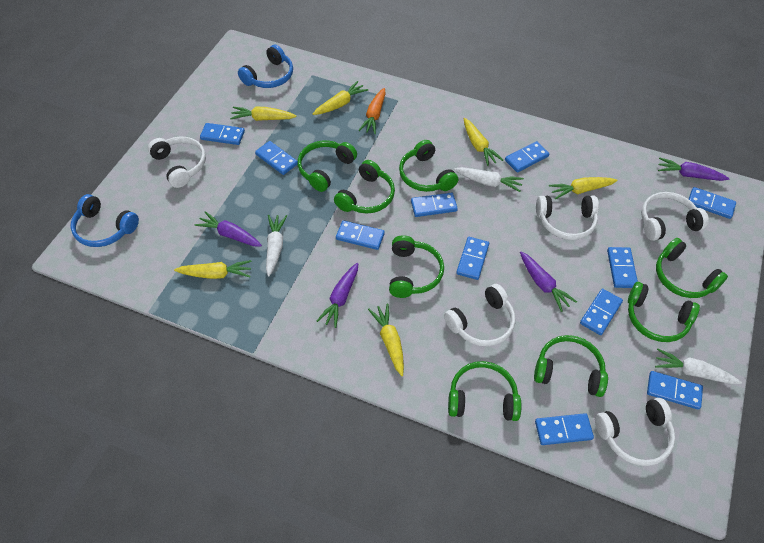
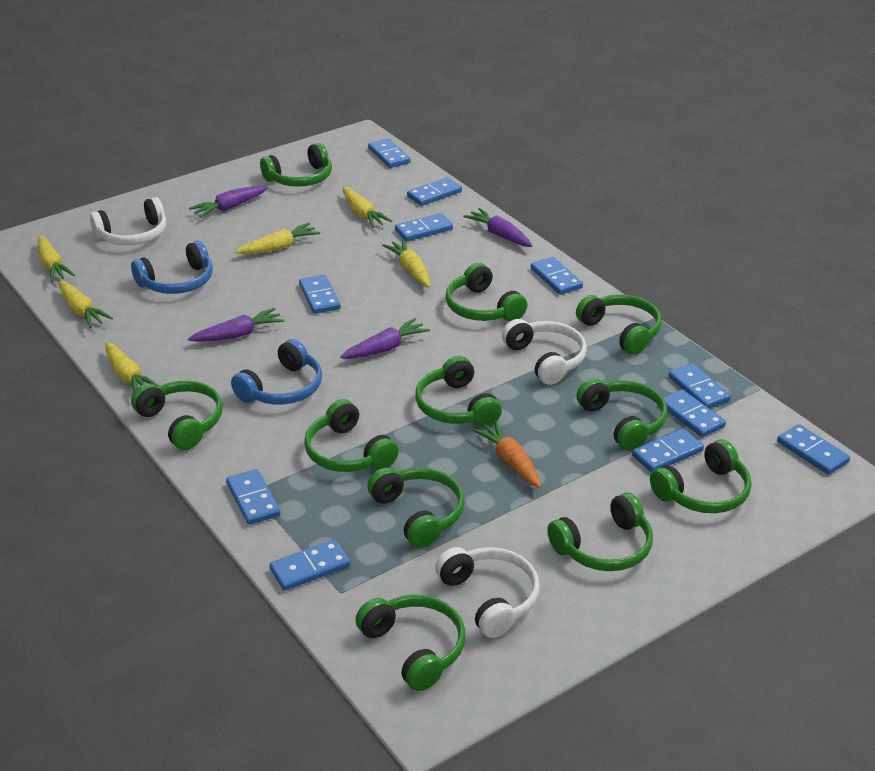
green headphones: [298,140,357,192] [334,160,395,214] [389,235,444,298] [399,140,458,192] [448,361,521,421] [534,335,608,397] [628,282,700,342] [656,238,728,298] = 8 -> [131,381,223,450] [260,143,332,187] [304,399,399,472] [355,595,465,691] [367,467,465,548] [415,356,502,427] [445,263,527,321] [547,492,653,571] [576,294,662,355] [576,378,667,451] [650,439,752,513] = 11
white carrot: [266,215,287,276] [454,167,524,192] [655,349,742,384] = 3 -> none = 0
white headphones: [148,137,206,188] [444,284,515,346] [536,196,599,240] [595,398,675,466] [641,192,709,241] = 5 -> [90,197,166,245] [435,547,540,638] [502,319,587,385] = 3

